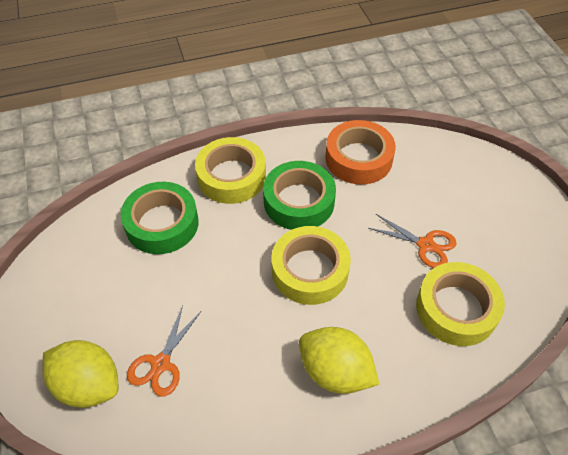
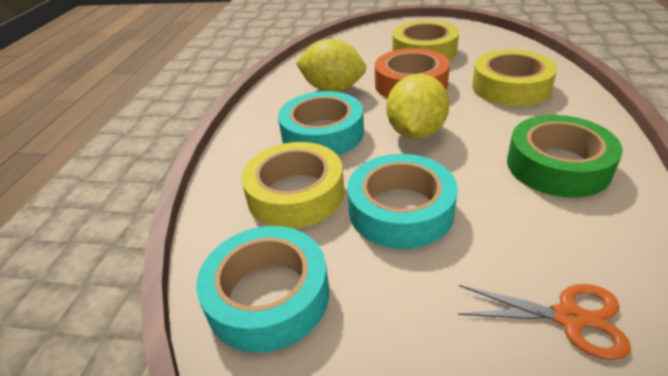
green tape: [120,182,199,254] [263,161,336,230] = 2 -> [507,115,623,198] = 1
orange scissors: [127,305,201,397] [368,214,457,268] = 2 -> [458,284,631,360] = 1
turquoise tape: none = 0 -> [196,226,329,353] [278,91,364,155] [347,154,458,249] = 3

